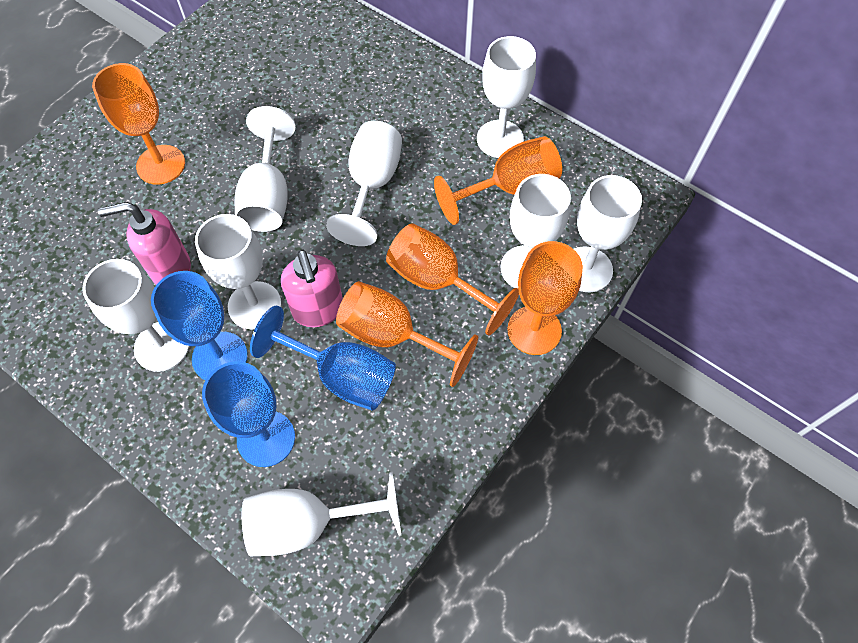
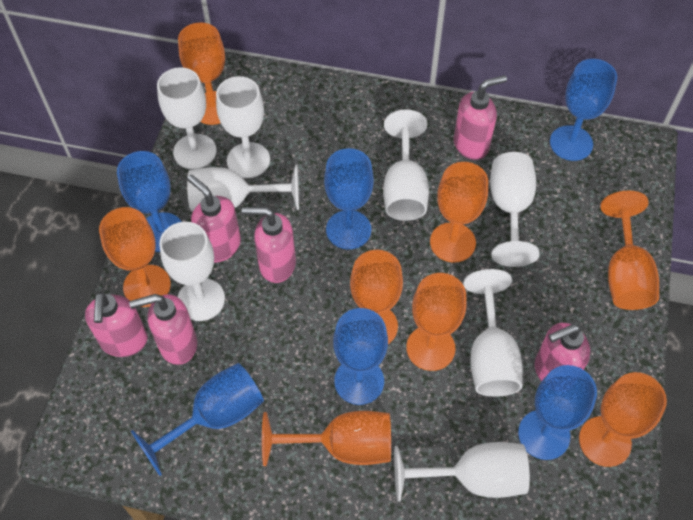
blue goblet: [151,271,248,381] [202,361,295,467] [250,306,396,411] = 3 -> [117,151,182,252] [131,363,264,476] [324,148,374,249] [333,308,388,405] [518,365,597,460] [550,59,617,161] = 6
orange goblet: [92,63,185,185] [336,281,478,387] [386,223,519,335] [434,136,562,225] [507,241,583,355] = 5 -> [99,207,171,307] [178,22,225,125] [262,411,391,466] [350,250,403,344] [406,273,467,371] [430,162,488,263] [579,372,667,467] [600,191,659,310] = 8
pink soap dispenser: [98,202,191,285] [281,250,343,327] = 2 -> [85,292,148,357] [129,294,197,365] [187,175,241,263] [242,207,296,283] [454,75,507,160] [535,323,590,381] = 6

